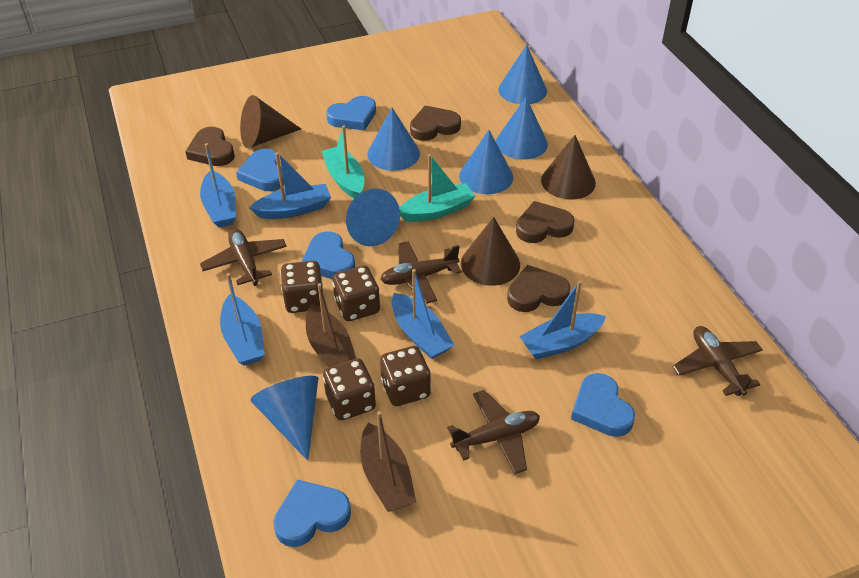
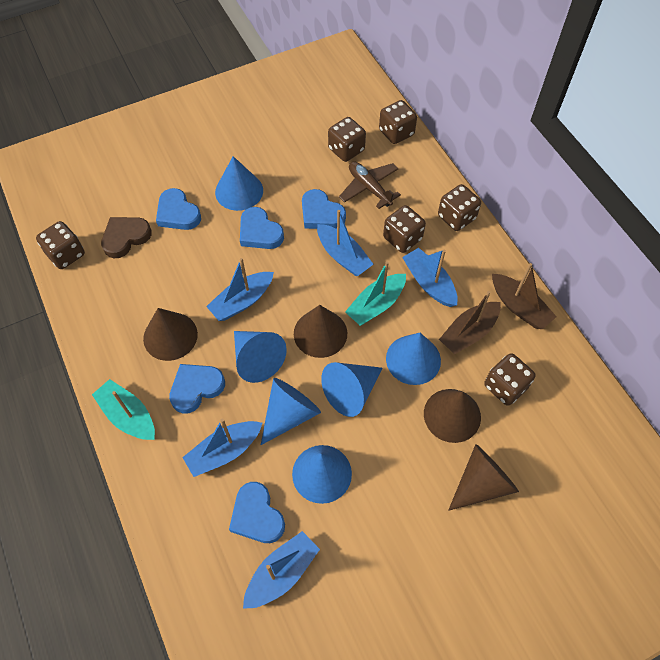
brown cone: [240,95,301,148] [461,217,520,286] [541,135,596,200] = 3 -> [143,308,198,361] [294,305,347,358] [424,389,481,443] [448,444,519,511] = 4
brown dice: [280,261,323,313] [323,358,376,420] [332,266,380,321] [380,346,431,406] = 4 -> [36,221,85,269] [328,117,366,162] [379,100,417,144] [383,205,426,253] [438,184,481,231] [484,353,536,406] = 6
brown heart: [185,127,235,166] [410,106,461,141] [507,265,570,312] [516,201,575,243] = 4 -> [101,217,152,258] = 1
brown plane: [200,229,287,286] [380,241,462,304] [447,390,540,474] [673,326,763,396] = 4 -> [339,161,401,209] = 1

